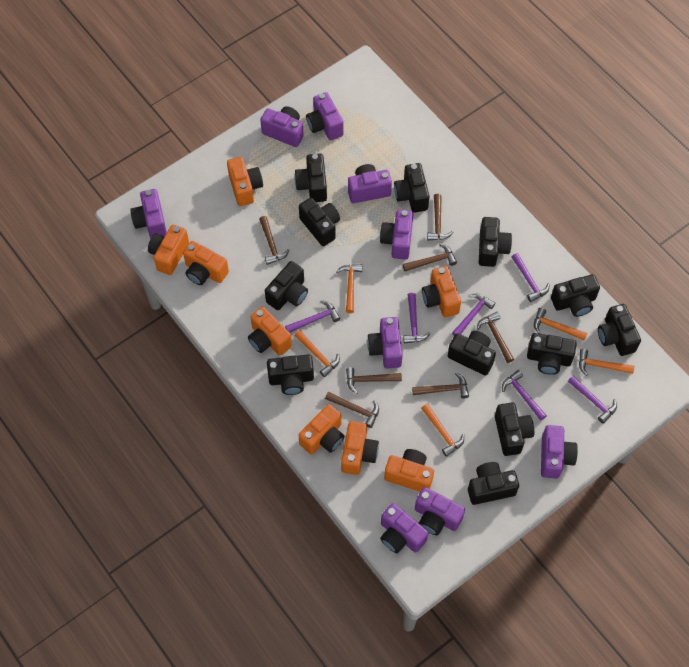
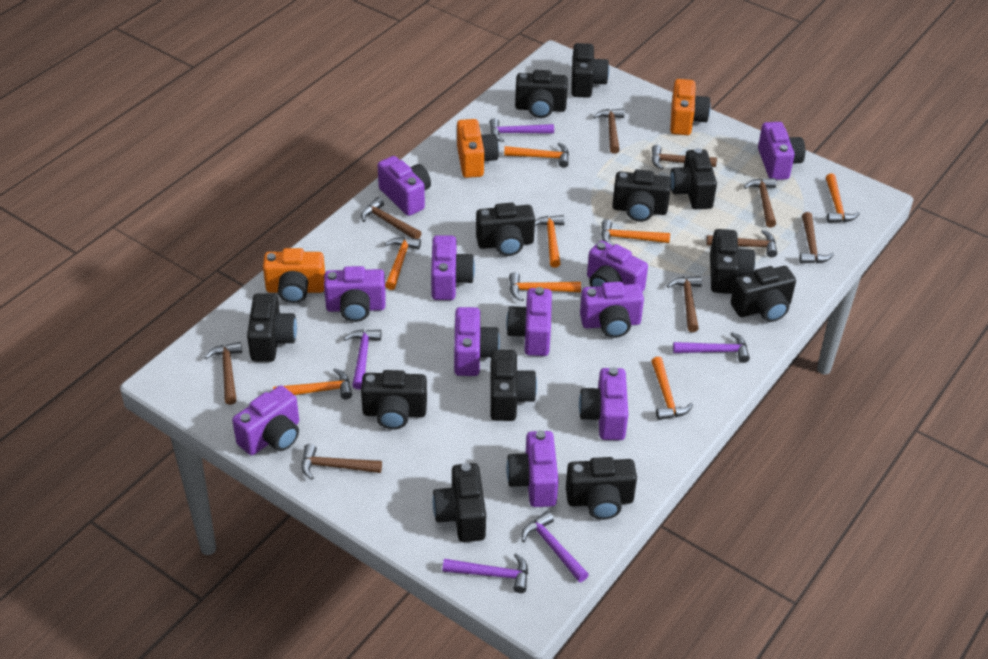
brown hammer: [259,216,289,265] [325,392,379,428] [346,367,402,394] [403,244,457,271] [412,373,469,399] [427,194,453,240] [477,312,514,363] = 7 -> [204,342,242,405] [301,444,382,480] [361,197,422,239] [593,109,625,154] [651,145,717,170] [667,276,702,332] [706,230,777,257] [744,178,776,227] [799,212,834,263] = 9
orange camera: [148,225,189,275] [183,241,229,285] [227,157,263,206] [248,307,292,355] [299,404,344,455] [341,421,379,475] [384,449,434,492] [422,266,461,317] = 8 -> [263,248,325,303] [457,119,499,178] [670,79,711,135] = 3
orange hammer: [294,330,340,377] [336,264,363,313] [421,404,464,457] [534,308,587,341] [579,349,634,376] = 5 -> [273,368,352,399] [385,237,421,290] [504,143,569,168] [509,272,581,301] [535,215,565,268] [601,219,670,245] [651,357,693,420] [826,174,860,223] = 8
purple camera: [130,189,167,238] [260,106,304,147] [306,92,344,140] [348,164,392,203] [367,317,403,369] [380,210,413,260] [380,503,428,553] [415,487,465,535] [541,425,578,478] = 9 -> [232,385,299,455] [324,266,386,322] [378,156,431,216] [431,235,475,300] [454,307,500,376] [506,287,552,356] [506,430,559,507] [579,367,628,440] [580,282,644,338] [587,241,648,292] [758,122,805,180] = 11
purple hammer: [285,300,340,332] [403,293,430,344] [452,294,495,336] [502,370,547,421] [512,253,550,302] [568,375,617,424] = 6 -> [343,329,381,389] [442,553,528,593] [490,118,554,142] [521,511,589,582] [673,332,750,363] = 5

